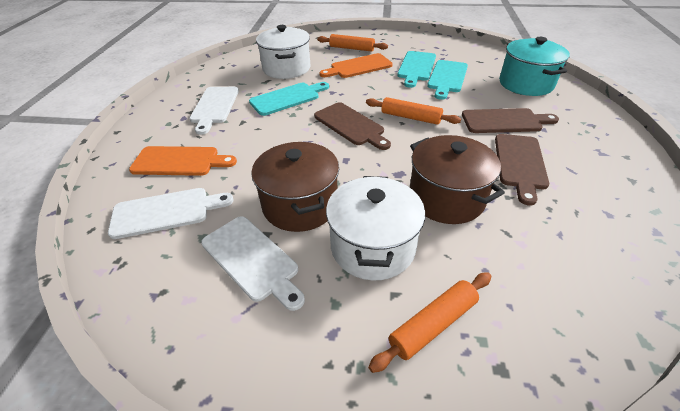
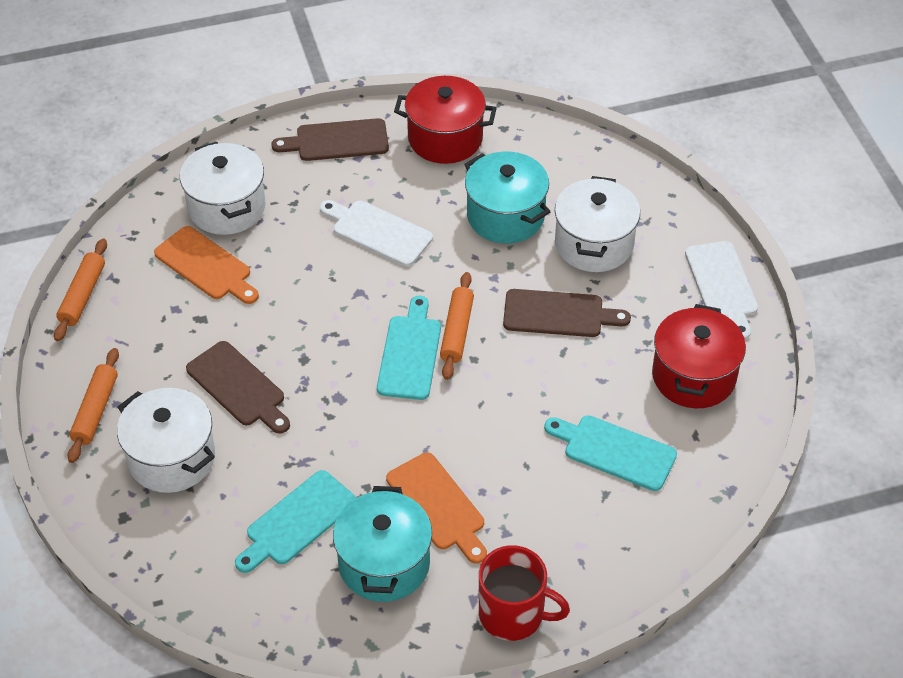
brown pot: [251,142,339,232] [410,135,505,224] = 2 -> none = 0
red mug: none = 0 -> [479,545,570,641] = 1
red pot: none = 0 -> [394,76,497,164] [652,304,746,408] = 2
turquoise pot: [499,37,570,96] = 1 -> [333,486,432,602] [464,151,550,243] = 2
white cutting board: [108,188,234,239] [189,87,239,135] [201,216,305,311] = 3 -> [320,200,433,266] [685,241,758,339] = 2
white pot: [256,25,310,79] [326,176,425,280] = 2 -> [117,388,215,493] [180,142,266,235] [555,176,640,272] = 3

